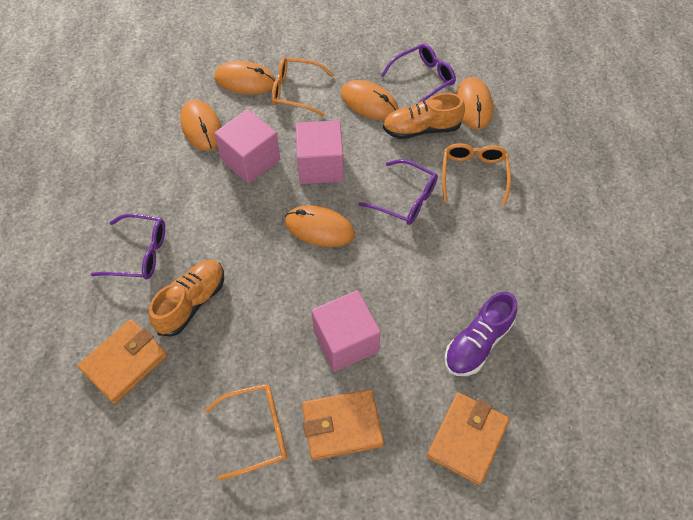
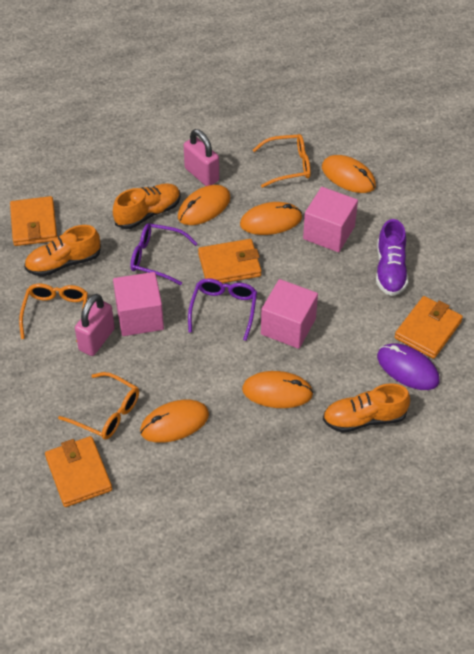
orange shoe: [149,260,224,337] [383,93,465,139] = 2 -> [24,225,101,277] [113,183,181,229] [323,383,410,433] = 3
orange wallet: [77,319,168,404] [302,389,384,460] [427,392,510,485] = 3 -> [10,196,57,246] [45,436,112,507] [198,239,262,283] [394,296,463,359] = 4
pink padlock: none = 0 -> [75,294,115,356] [184,129,219,186] = 2
purple glasses: [91,214,165,280] [358,159,438,225] [381,43,456,103] = 3 -> [131,223,198,285] [188,278,257,341] = 2
purple mouse: none = 0 -> [377,343,440,390] = 1

